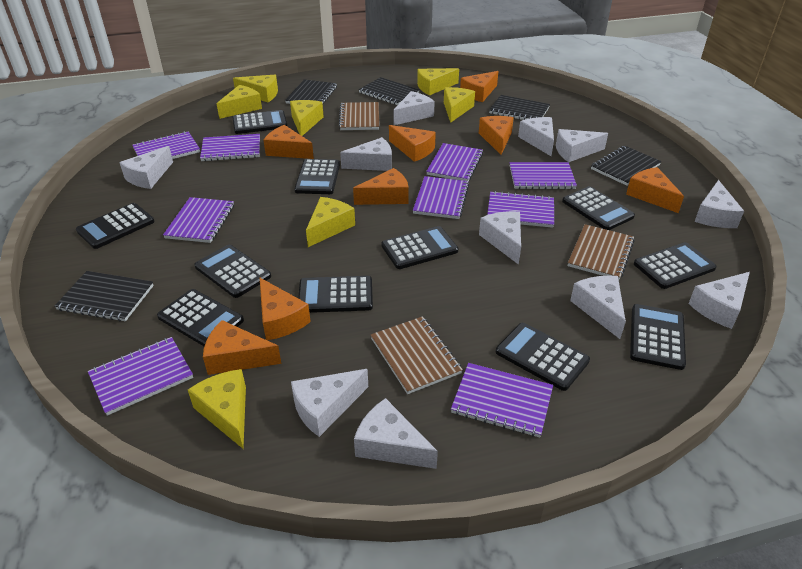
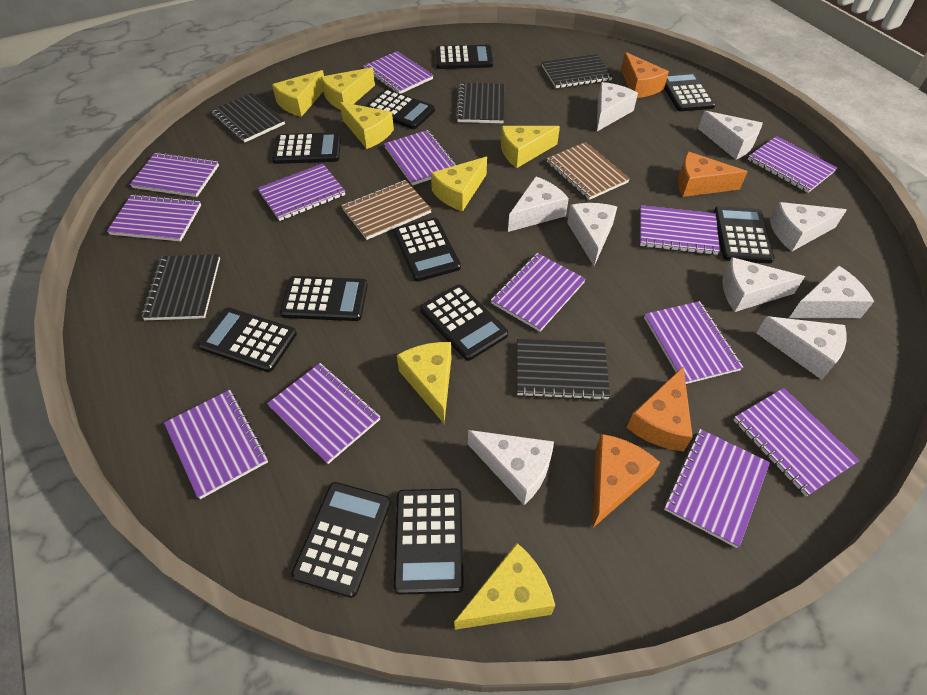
brown notebook: [339,102,379,130] [371,316,463,394] [568,224,635,280] = 3 -> [341,180,432,240] [547,142,630,200] = 2
orange cheese: [203,320,281,375] [260,278,311,340] [263,125,314,159] [353,168,409,205] [389,125,436,162] [460,71,499,102] [479,116,514,155] [626,167,684,213] = 8 -> [593,434,660,528] [621,52,669,98] [627,366,693,452] [678,152,748,197] = 4
purple notebook: [88,337,193,416] [132,131,200,159] [163,197,234,243] [200,134,260,161] [413,176,469,219] [426,143,483,181] [451,363,553,437] [487,191,554,228] [510,162,577,189] = 9 -> [107,194,201,241] [130,152,219,197] [164,390,268,499] [258,163,345,221] [267,363,381,464] [363,51,434,94] [384,130,457,186] [491,253,586,332] [640,205,720,255] [644,301,743,384] [664,429,770,548] [733,388,860,496] [748,136,837,193] = 13
white cheese: [119,146,173,189] [291,369,368,437] [340,137,392,171] [354,398,438,469] [393,91,435,125] [479,211,521,265] [518,117,554,156] [556,129,608,162] [570,276,626,339] [688,272,750,329] [694,180,744,228] = 11 -> [468,430,554,505] [508,176,569,232] [567,203,617,266] [597,82,638,131] [698,111,763,160] [722,257,805,312] [756,316,847,380] [770,202,847,251] [789,265,874,318] = 9

